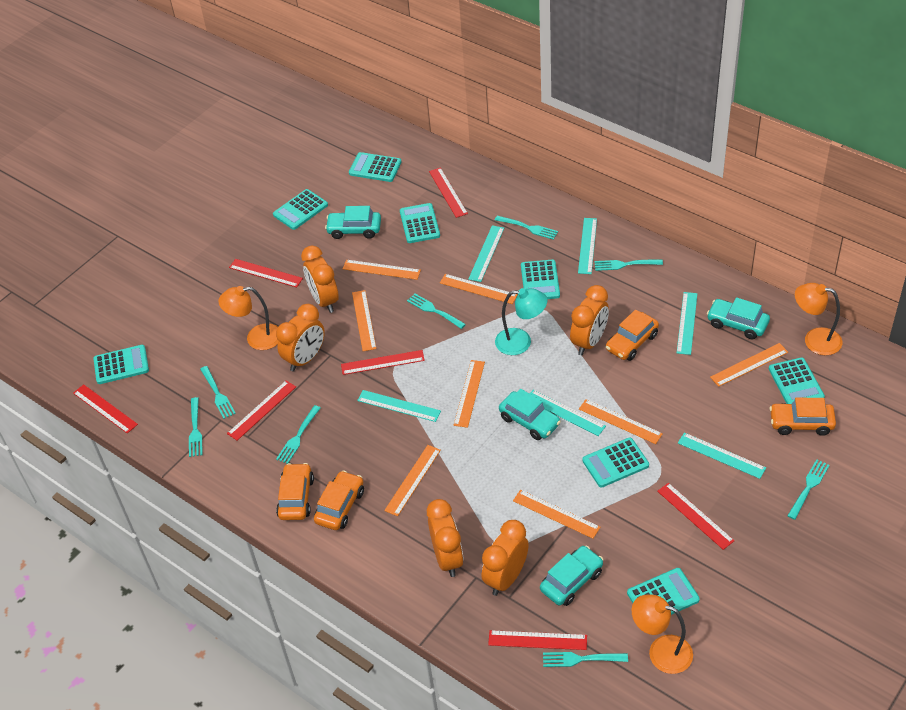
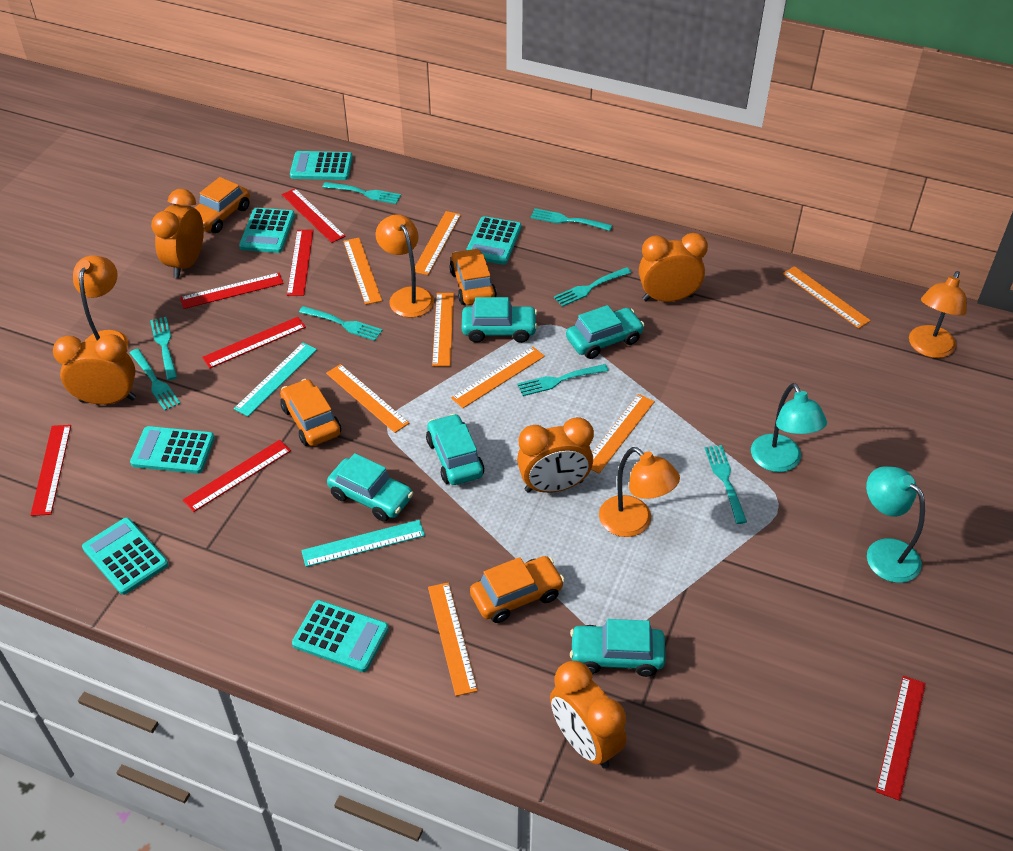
orange lamp: [218,286,278,350] [632,595,693,674] [795,283,842,355] = 3 -> [73,255,128,348] [376,214,434,318] [599,447,680,537] [909,271,967,358] = 4
turquoise calculator: [93,345,149,384] [273,189,328,230] [349,152,402,182] [400,203,440,243] [521,260,560,299] [582,438,649,487] [627,568,700,615] [769,357,825,404] = 8 -> [82,518,168,595] [130,426,215,474] [239,208,295,253] [290,151,353,180] [292,600,389,672] [466,216,521,265] = 6
turquoise car: [325,206,381,239] [499,389,561,440] [540,545,603,606] [707,297,770,339] = 4 -> [327,453,413,521] [426,414,484,485] [462,297,538,343] [566,305,645,359] [570,619,666,677] = 5
turquoise lamp: [495,288,547,355] = 1 -> [751,383,827,472] [866,466,925,583] = 2
turquoise ruler: [357,390,441,422] [468,225,504,282] [530,390,606,436] [578,218,597,274] [677,292,697,355] [678,432,766,479] = 6 -> [234,343,317,417] [301,520,425,567] = 2

